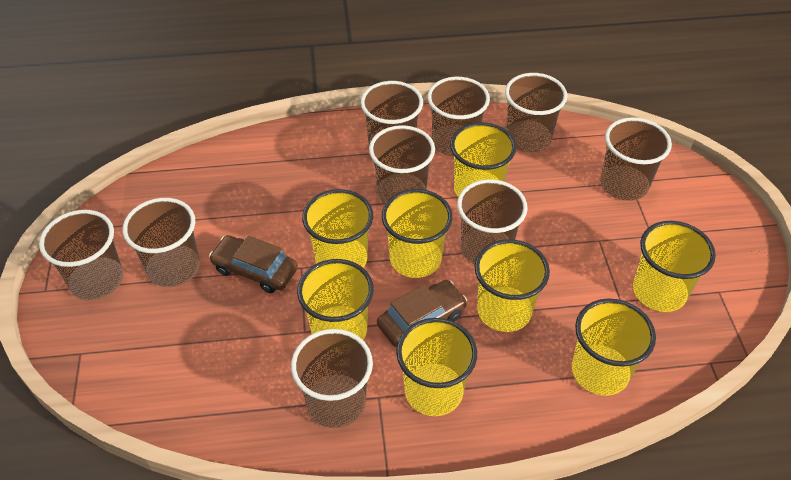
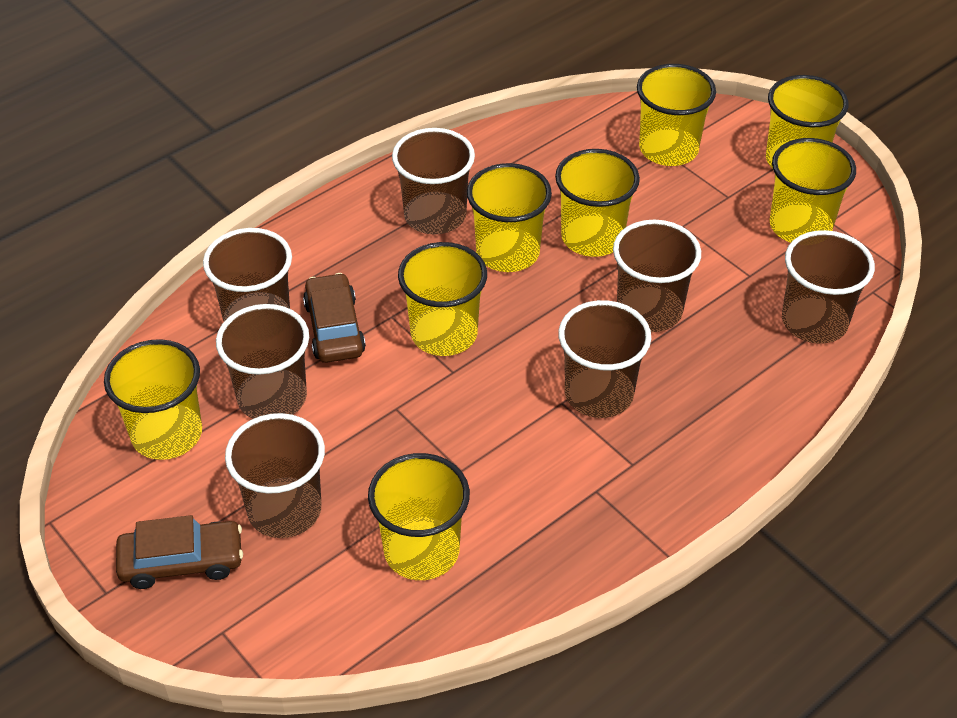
brown cup: [39,210,123,300] [123,198,200,287] [291,329,373,428] [360,81,423,145] [369,125,435,204] [427,77,490,157] [457,179,528,264] [505,73,567,152] [600,117,672,201] = 9 -> [203,228,292,321] [216,304,309,419] [225,413,325,538] [392,128,475,234] [558,300,651,418] [613,219,701,332] [782,230,875,344] = 7

